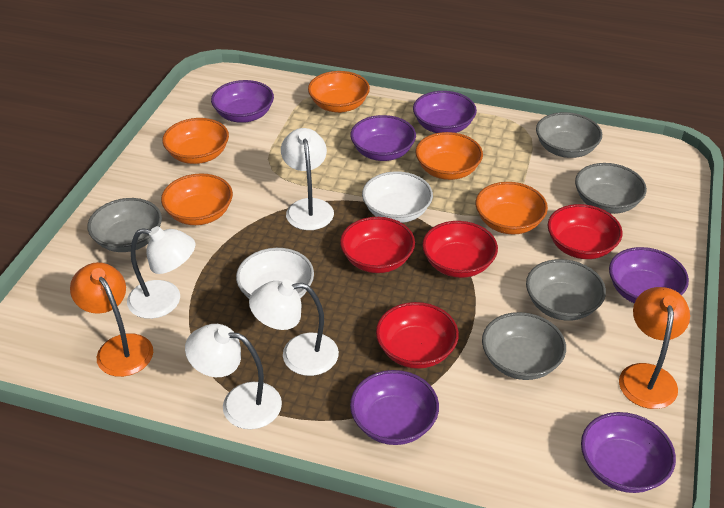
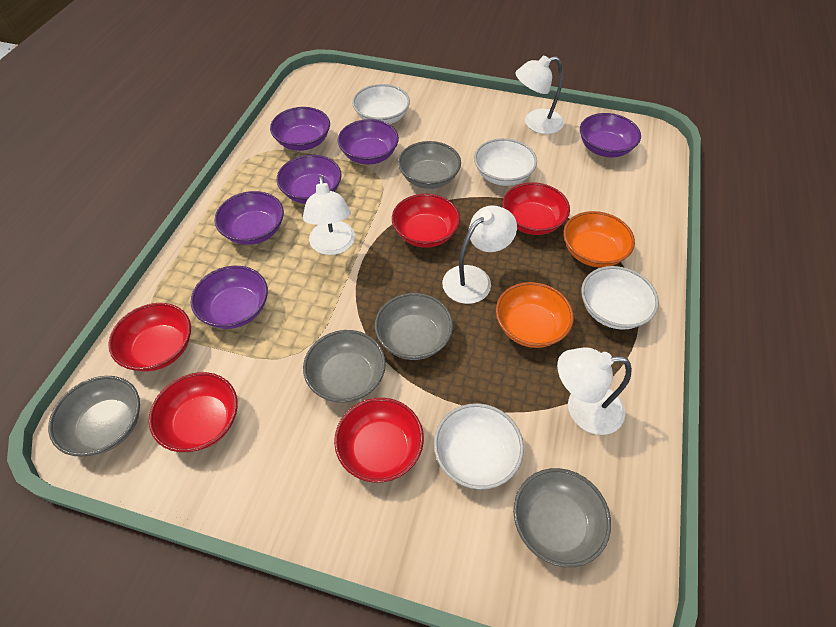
orange bowl: [161,173,233,225] [162,118,229,164] [308,71,370,113] [415,132,483,180] [475,182,548,234] = 5 -> [496,282,574,348] [563,211,635,267] = 2
orange lamp: [70,262,153,377] [619,287,690,409] = 2 -> none = 0
red bowl: [340,217,415,273] [376,302,459,369] [422,221,498,278] [548,204,623,259] = 4 -> [108,303,191,372] [149,372,238,452] [334,398,424,483] [392,194,460,248] [502,182,570,235] = 5
white bowl: [236,248,314,298] [362,171,433,223] = 2 -> [352,84,410,124] [434,403,524,490] [474,138,537,186] [581,266,659,330] = 4

